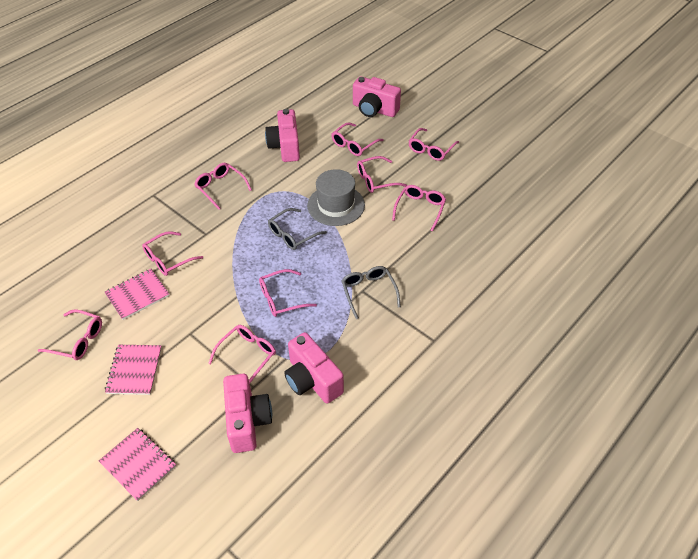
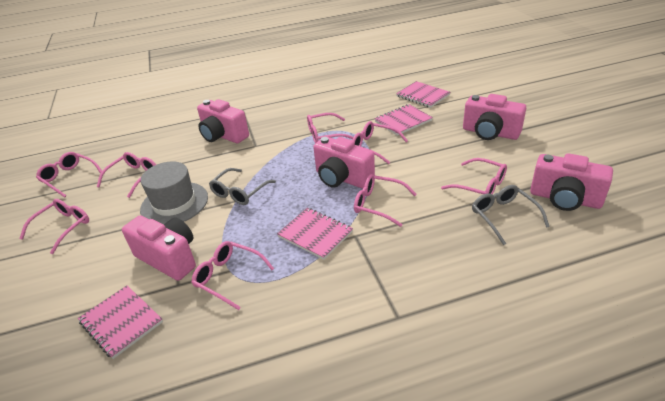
pink camera: [223,374,272,453] [265,109,300,162] [284,332,344,404] [353,76,401,117] = 4 -> [122,215,196,281] [197,99,249,143] [313,136,375,189] [463,94,526,140] [530,153,613,211] = 5
pink glasses: [38,309,102,360] [142,231,203,276] [194,163,252,210] [208,325,276,384] [259,269,317,317] [332,122,384,156] [357,156,407,193] [392,185,446,232] [409,128,459,161] = 9 -> [19,199,89,254] [36,152,102,197] [97,152,156,198] [191,241,274,310] [307,113,353,143] [352,121,408,164] [354,174,417,227] [441,158,507,195] = 8
pink notebook: [99,428,176,501] [105,269,170,320] [105,345,162,395] = 3 -> [78,285,163,359] [277,208,353,260] [375,104,433,136] [396,81,451,108] = 4

